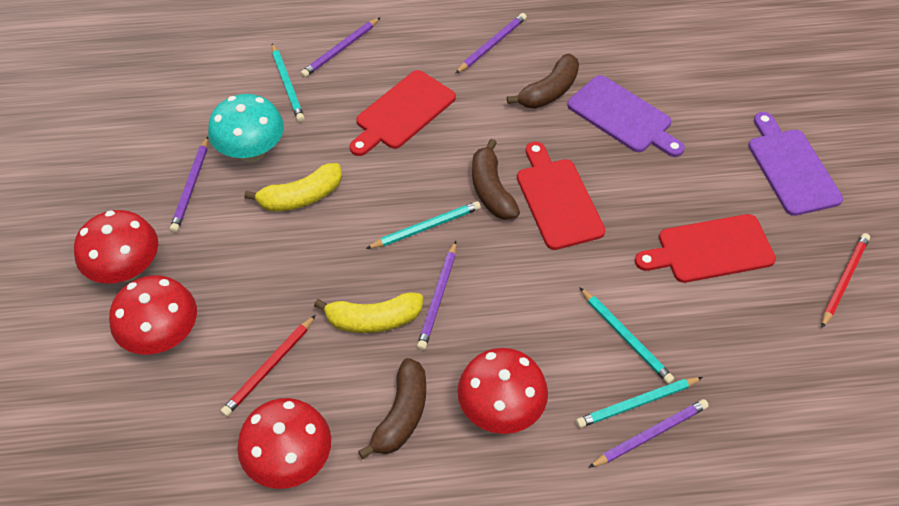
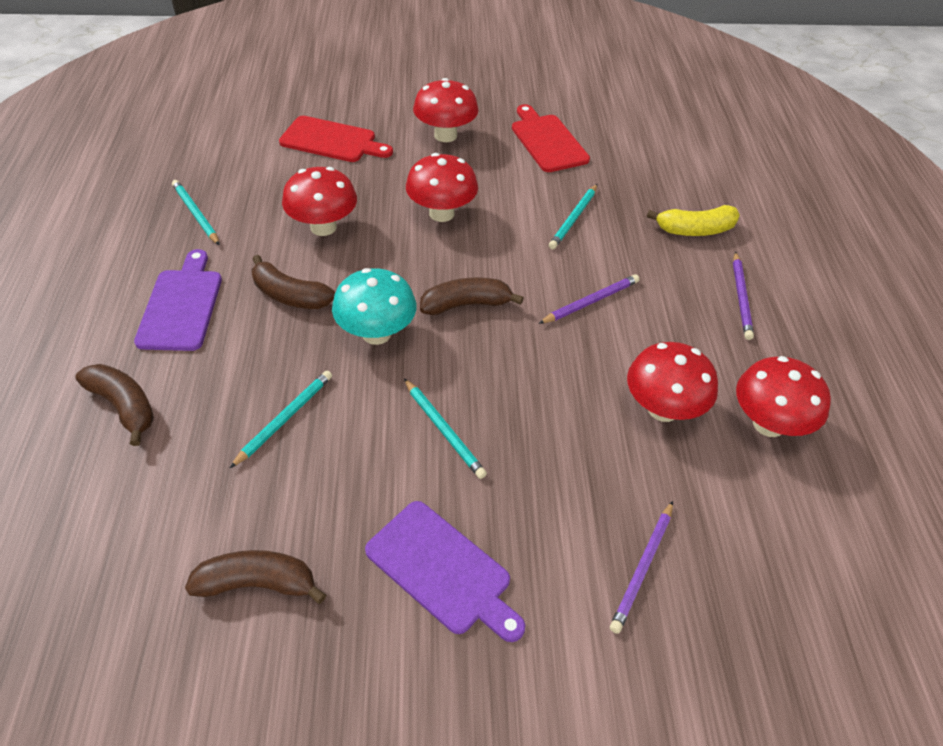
brown banana: [358,358,426,459] [472,139,520,220] [507,54,579,108] = 3 -> [75,364,154,446] [185,550,326,604] [252,255,335,309] [420,278,524,315] = 4
purple pencil: [170,136,208,232] [301,17,381,78] [417,241,456,350] [455,13,527,74] [588,399,709,468] = 5 -> [538,274,639,324] [610,501,673,634] [733,251,754,340] = 3
red cutting board: [349,70,456,156] [517,141,605,250] [635,214,776,283] = 3 -> [279,116,393,162] [512,104,590,172] = 2
red mushroom: [74,210,158,283] [109,275,197,355] [237,398,331,489] [457,348,548,434] = 4 -> [282,167,357,236] [406,153,478,222] [413,78,479,142] [627,342,718,422] [736,356,831,437] = 5
red pencil: [221,315,316,416] [822,233,870,328] = 2 -> none = 0
yellow banana: [245,163,342,212] [314,292,423,333] = 2 -> [647,205,740,236] = 1

